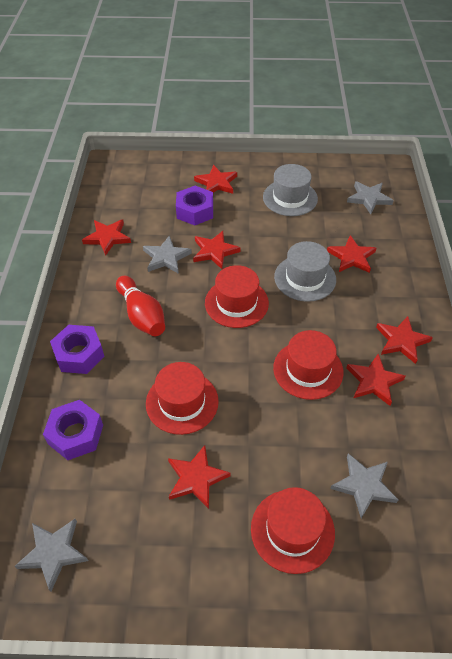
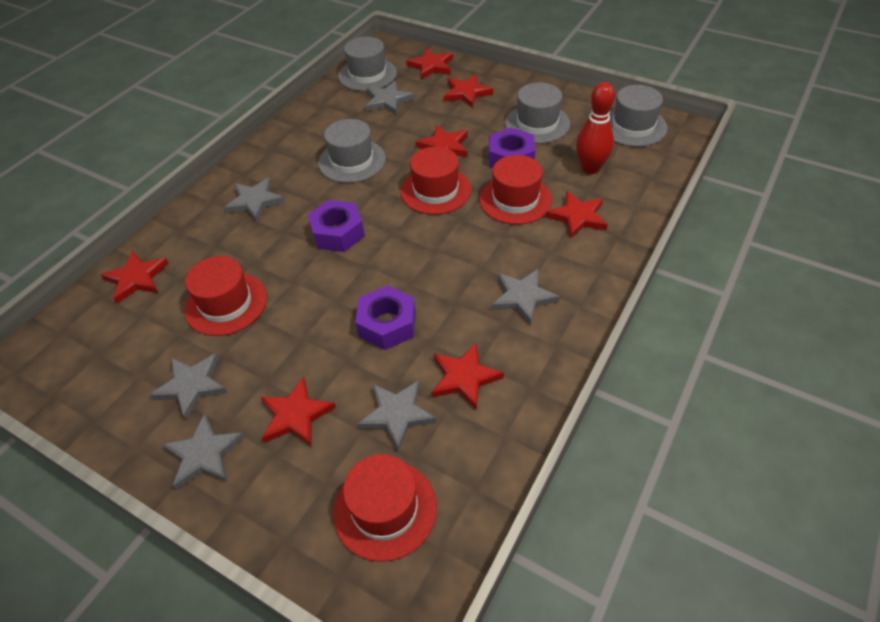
grey hat: [263,164,318,216] [274,241,336,302] = 2 -> [318,119,386,183] [338,37,397,91] [505,82,570,144] [609,85,668,147] = 4
grey star: [14,519,89,592] [143,235,192,274] [330,453,398,518] [347,181,394,214] = 4 -> [150,354,227,420] [163,414,245,490] [224,177,285,221] [358,380,436,451] [366,81,415,115] [492,269,560,325] = 6

